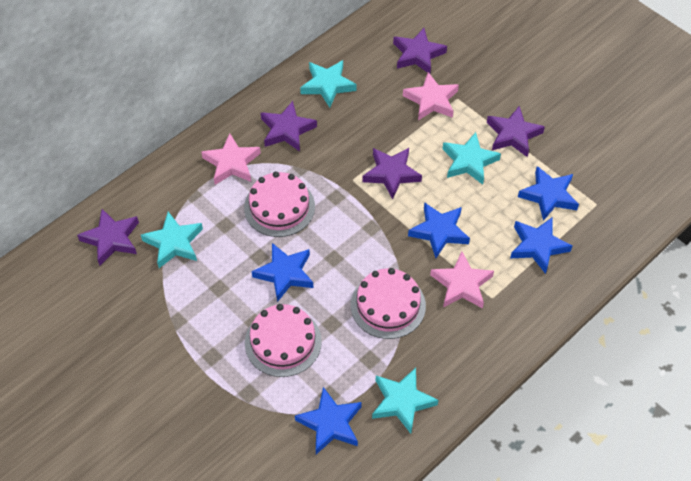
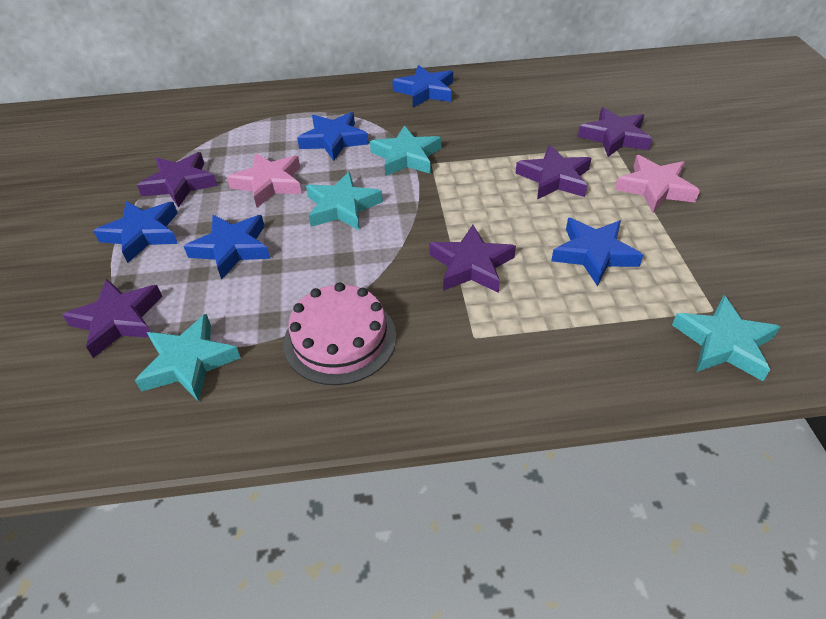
pink cake: [244,171,315,237] [245,304,322,377] [351,268,426,339] = 3 -> [284,283,396,385] = 1
pink star: [201,133,261,185] [403,72,459,120] [430,251,494,309] = 3 -> [227,153,302,208] [615,155,700,213] = 2

